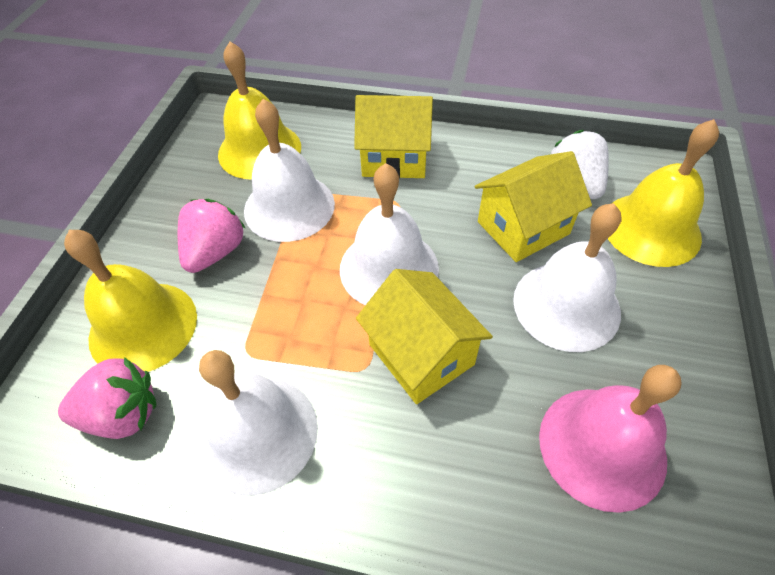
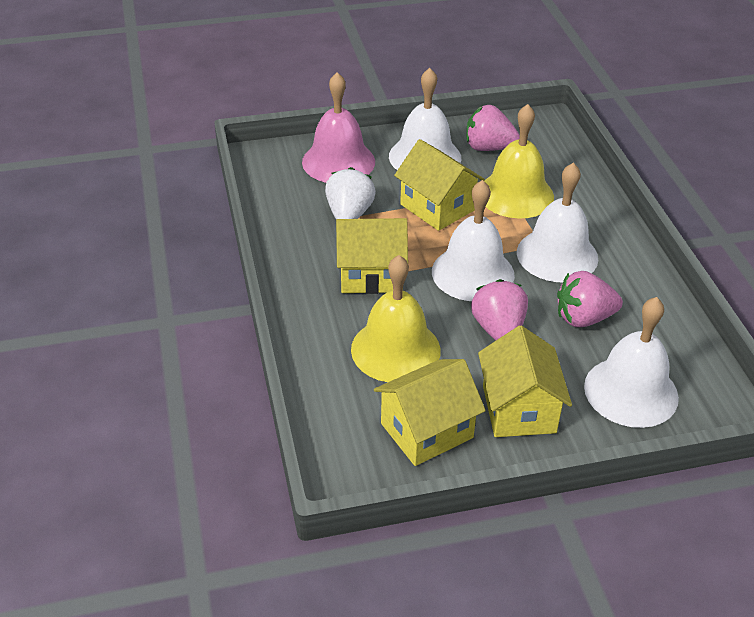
pink strawberry: [58,357,156,439] [178,199,246,273] = 2 -> [466,105,520,151] [471,279,528,340] [557,271,623,327] = 3
yellow bell: [64,230,197,372] [218,42,301,180] [608,119,719,267] = 3 -> [351,255,441,382] [484,104,554,219] = 2
yellow house: [354,95,433,178] [356,269,493,404] [475,151,592,262] = 3 -> [336,218,408,294] [374,359,486,466] [394,139,485,231] [478,325,572,437] = 4

